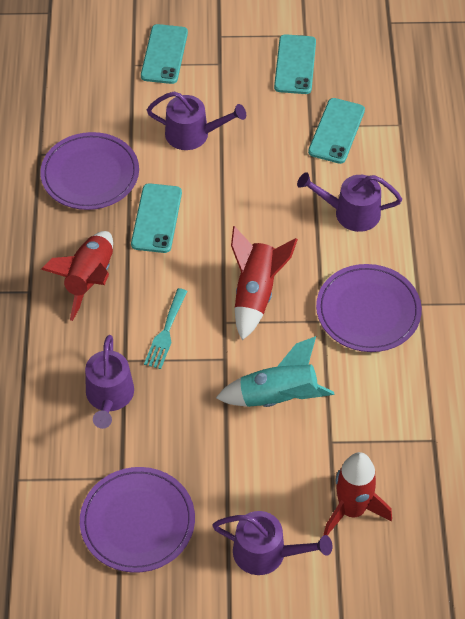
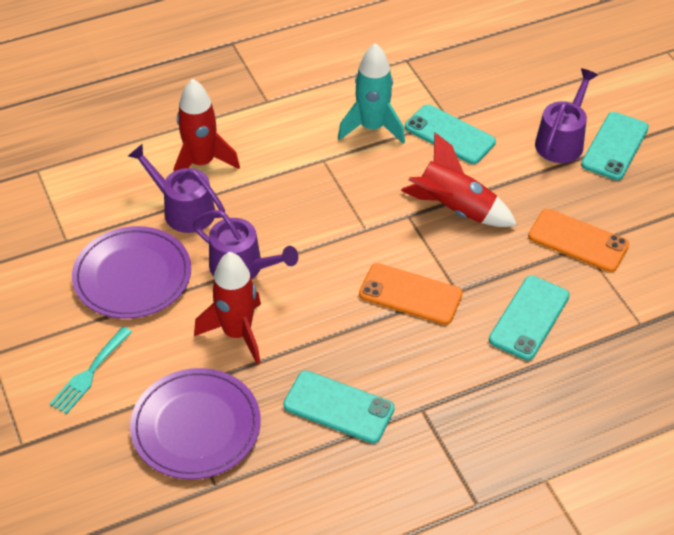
orange phone: none = 0 -> [359,263,463,325] [528,209,629,272] = 2
purple plate: [40,132,139,210] [80,467,195,573] [316,264,422,352] = 3 -> [72,226,191,319] [130,368,261,479] = 2
purple watering can: [85,335,134,429] [147,91,246,150] [212,511,332,575] [297,172,402,232] = 4 -> [128,144,225,233] [193,210,298,279] [535,68,598,163] = 3

